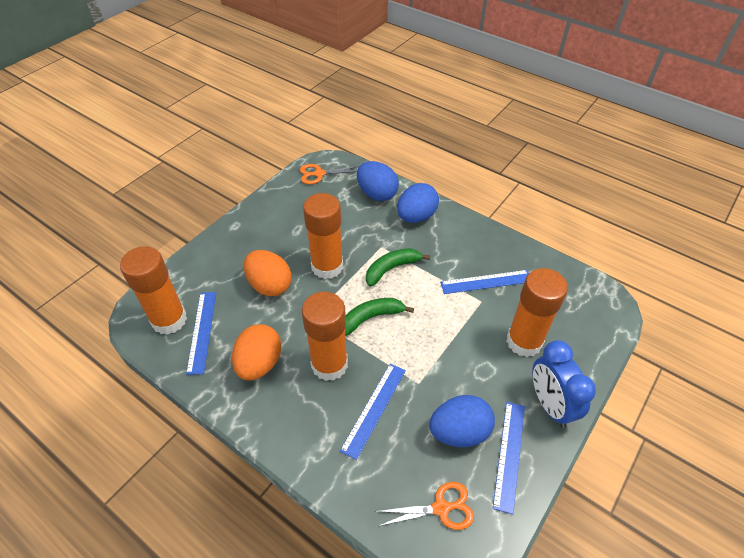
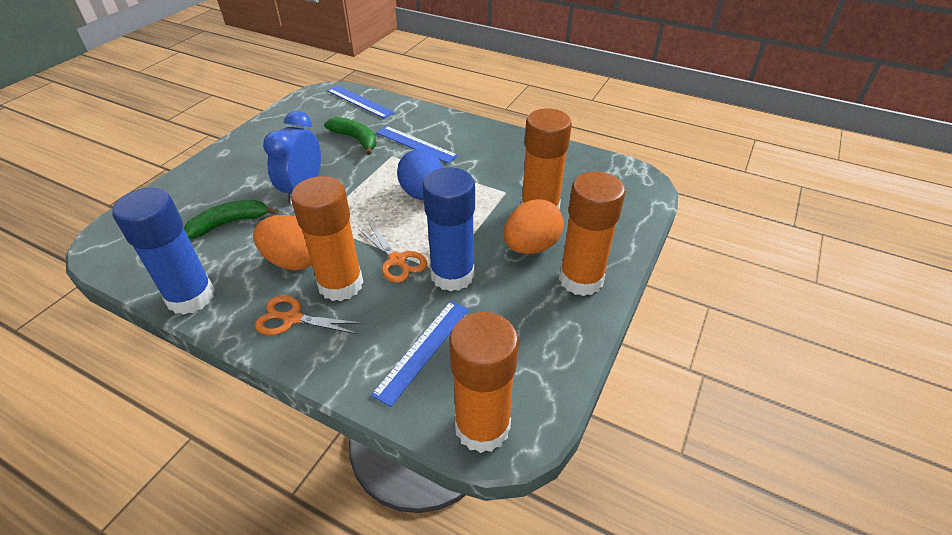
blue egg: [357,161,399,201] [397,183,439,223] [429,395,495,447] = 3 -> [397,149,443,200] = 1
blue glue stick: none = 0 -> [112,188,215,315] [423,167,475,292] = 2
blue ruler: [186,292,216,375] [340,363,406,460] [440,270,529,294] [493,402,525,514] = 4 -> [327,86,395,118] [371,301,469,407] [376,126,458,163] = 3

